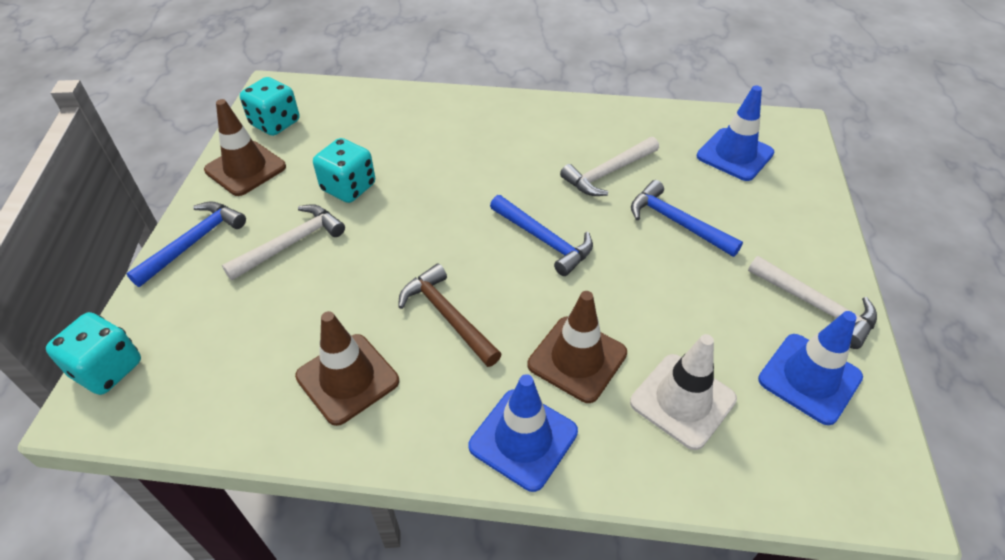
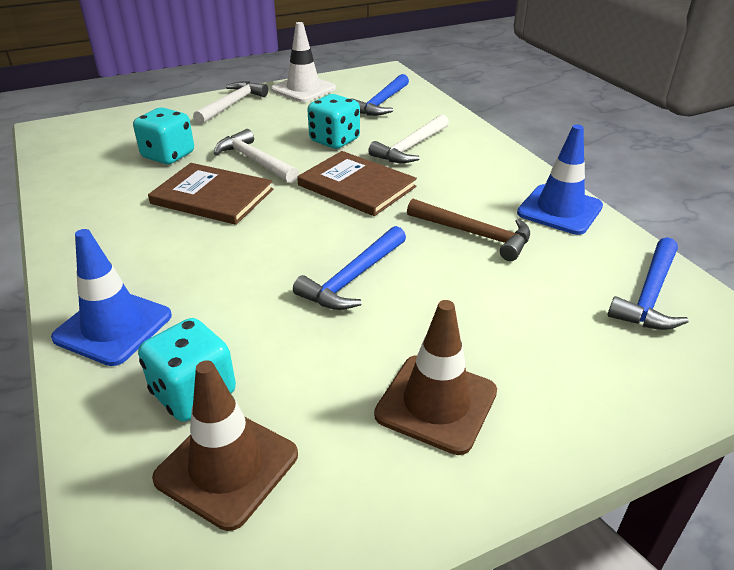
blue traffic cone: [468,374,578,492] [697,85,774,181] [758,311,863,425] = 3 -> [51,229,172,366] [517,125,603,235] = 2
brown book: none = 0 -> [148,163,273,225] [297,151,417,216] = 2
brown traffic cone: [204,99,286,196] [295,311,399,426] [528,291,627,403] = 3 -> [152,360,298,531] [374,300,497,455] = 2

